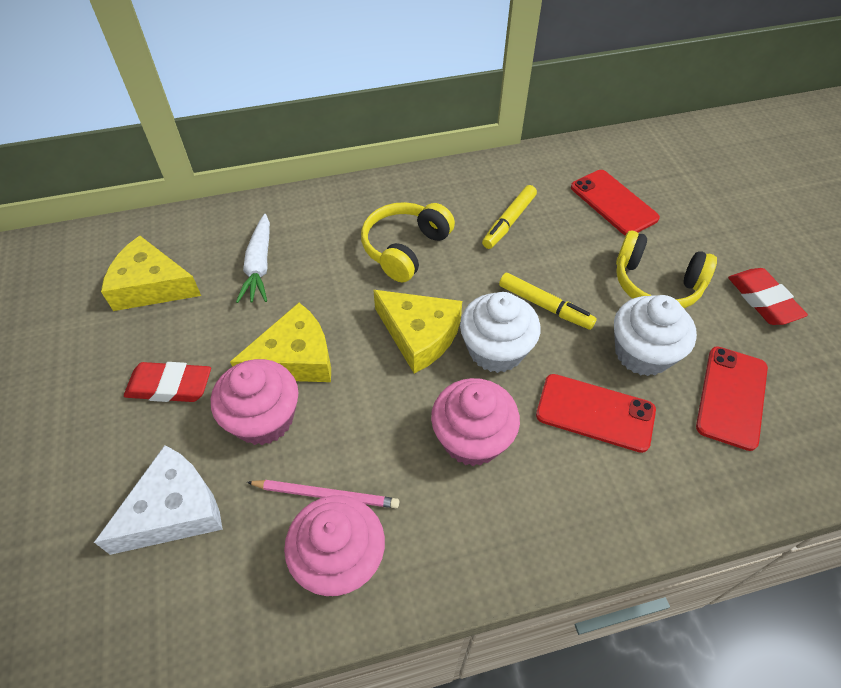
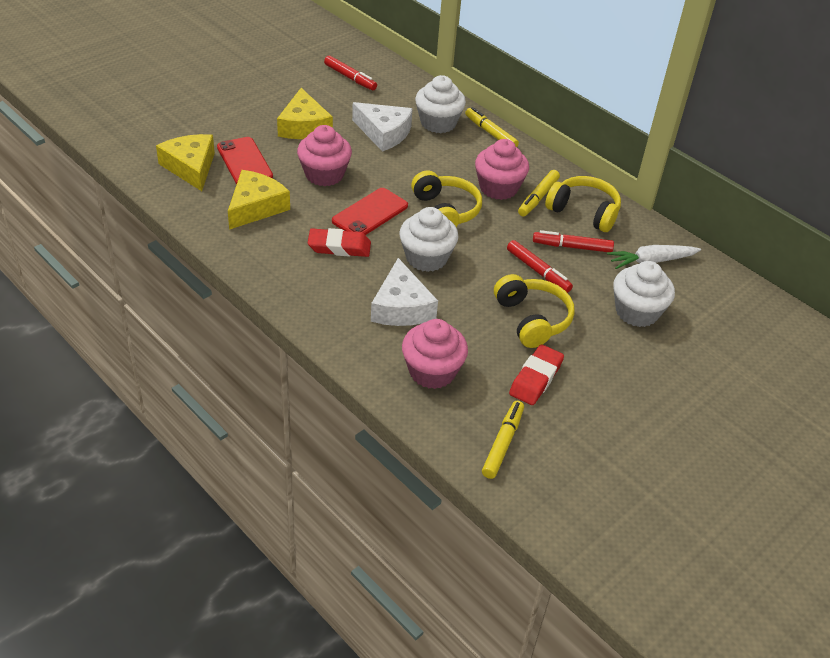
pink pencil: [247,480,399,508] = 1 -> none = 0
red marker: none = 0 -> [324,56,377,90] [507,240,573,293] [533,230,614,252] = 3
red phone: [536,374,656,453] [571,170,660,236] [696,346,768,451] = 3 -> [217,137,273,184] [332,188,408,235] = 2
white cheese: [94,445,223,555] = 1 -> [352,102,413,152] [371,258,438,326] = 2
white cupcake: [460,292,541,373] [614,295,697,376] = 2 -> [399,207,458,272] [415,75,466,133] [613,261,675,327] = 3
yellow headphones: [361,202,455,282] [616,230,717,308] = 2 -> [411,171,482,227] [494,274,575,348] [545,176,621,232] = 3
yellow marker: [482,185,537,249] [499,273,597,330] = 2 -> [465,107,519,147] [482,401,524,479] [518,170,560,216] = 3

